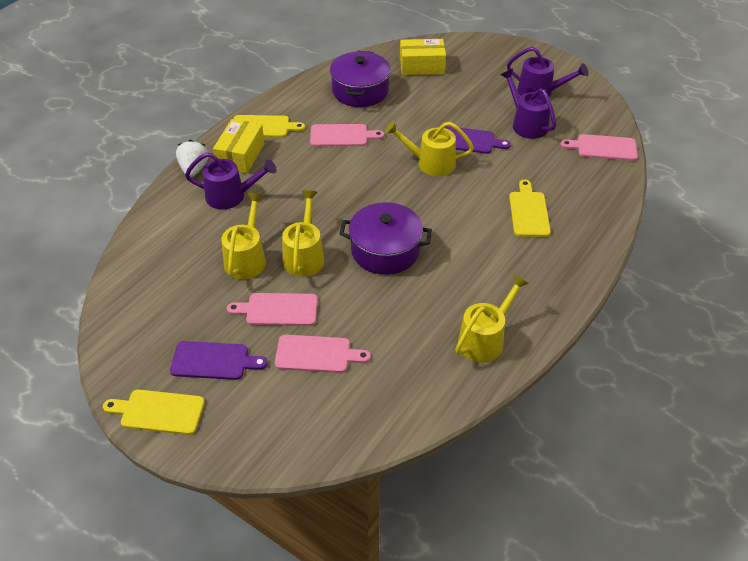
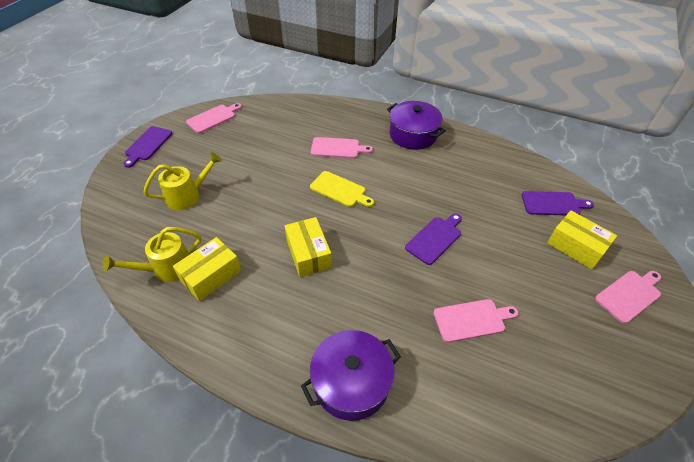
purple cutting board: [170,341,268,380] [445,126,511,154] = 2 -> [123,126,173,168] [405,213,462,265] [521,191,594,215] = 3
purple watering can: [185,152,277,209] [501,69,556,139] [507,47,588,97] = 3 -> none = 0
white strawberry: [176,140,208,177] = 1 -> none = 0
yellow box: [213,119,264,173] [400,39,446,75] = 2 -> [173,237,241,301] [285,217,332,277] [547,211,617,269] = 3
yellow cutting board: [103,390,205,435] [234,115,305,138] [509,180,551,237] = 3 -> [310,171,374,207] = 1
yellow watering can: [221,193,266,279] [282,190,324,277] [385,121,474,176] [455,274,529,362] = 4 -> [103,227,201,282] [143,152,222,210] = 2

